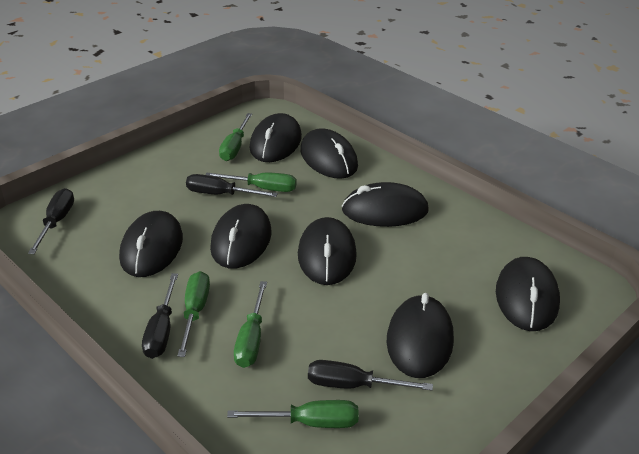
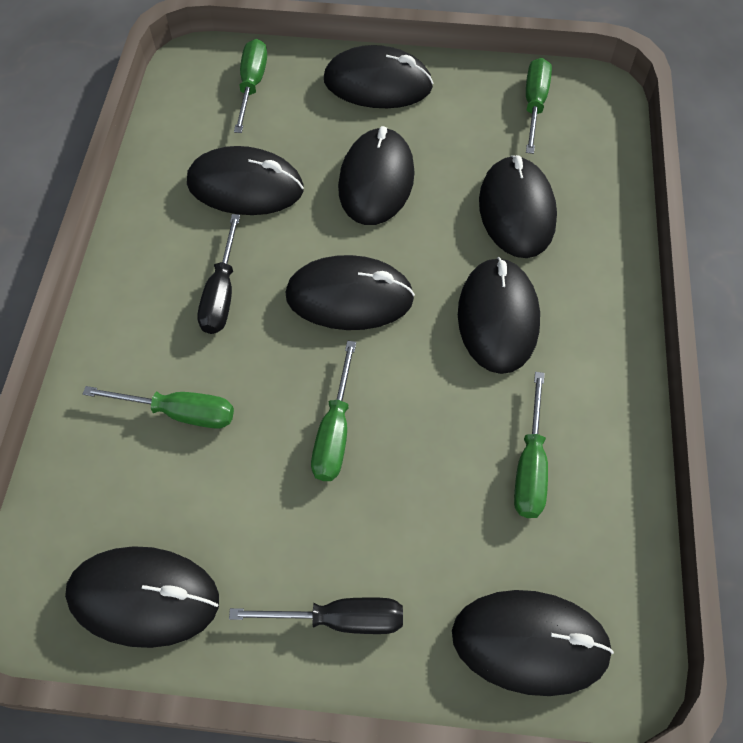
black screwdriver: [28,188,74,254] [142,273,178,359] [186,174,278,197] [308,360,433,391] = 4 -> [197,214,240,334] [229,597,403,634] = 2

